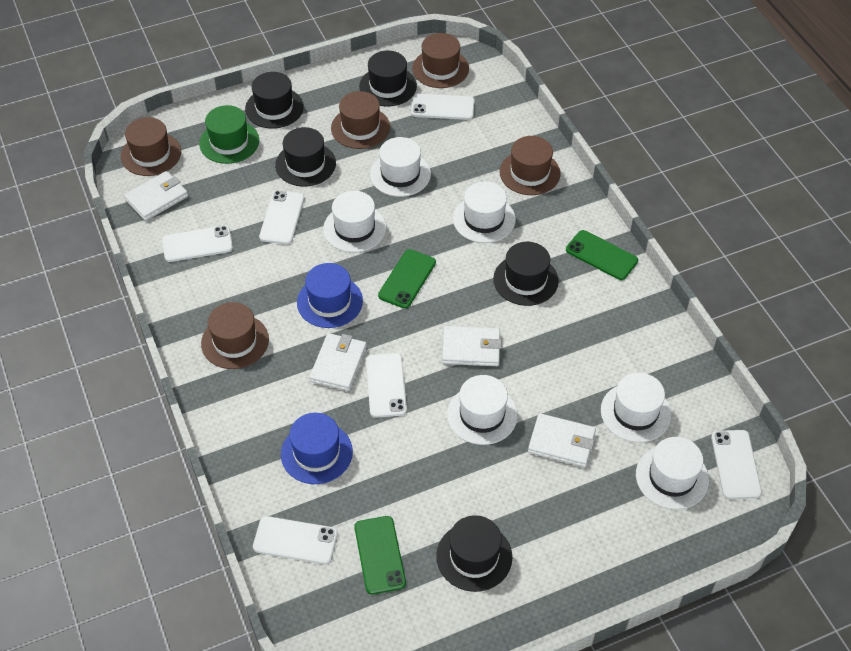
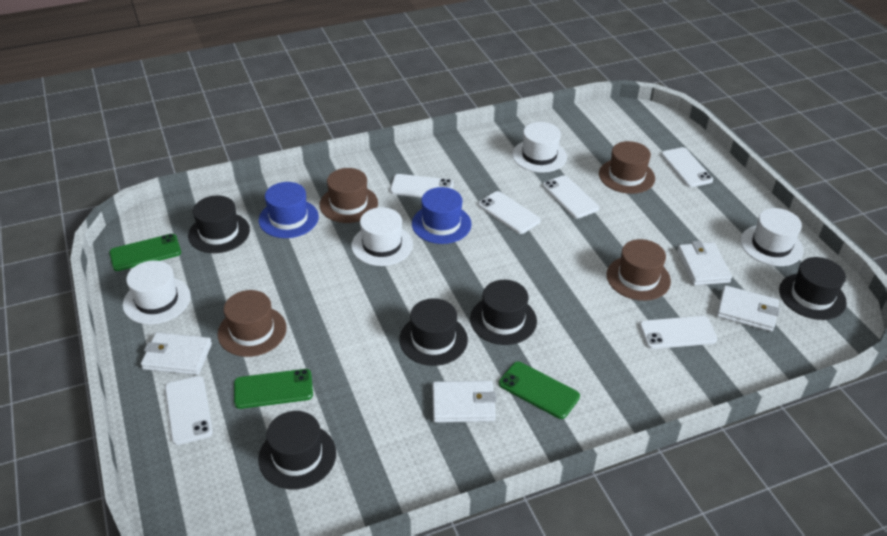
brown hat: [121,117,181,176] [201,302,269,369] [331,91,390,149] [412,33,469,88] [500,136,561,195] = 5 -> [218,290,287,357] [319,168,378,223] [599,141,655,194] [606,239,671,301] = 4
green hat: [199,105,259,164] = 1 -> none = 0
white hat: [323,191,386,253] [370,137,431,197] [447,375,518,445] [453,181,516,243] [601,373,671,443] [636,437,709,510] = 6 -> [123,260,191,325] [351,207,413,266] [512,122,567,173] [741,208,804,266] = 4

